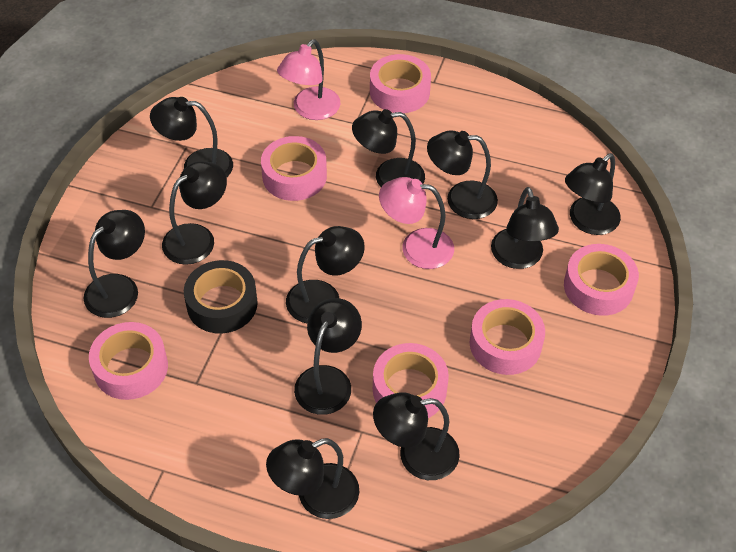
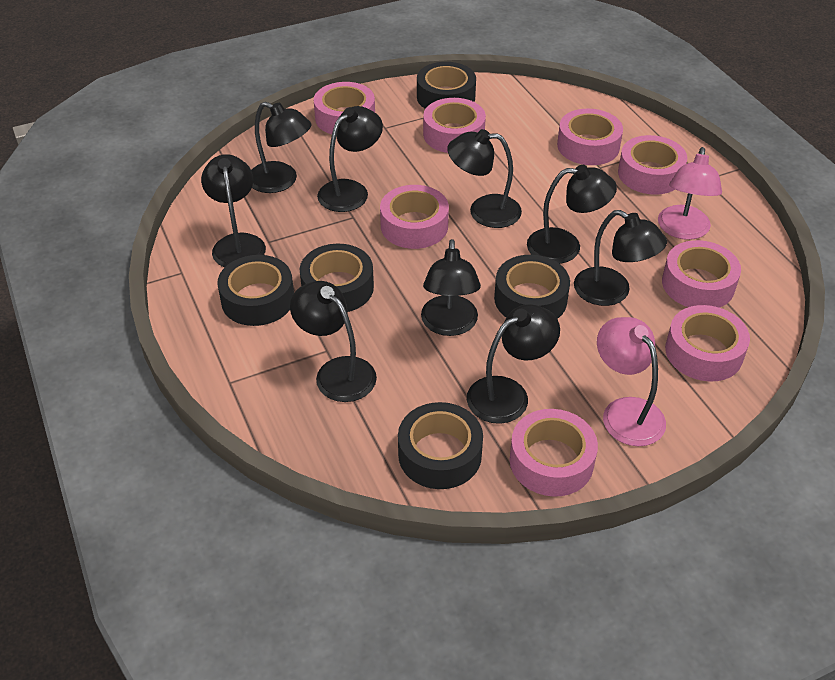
black lamp: [84,210,145,318] [150,97,233,178] [162,161,227,265] [266,438,359,519] [286,226,365,323] [294,298,362,415] [352,109,425,187] [373,393,460,480] [427,130,498,219] [491,187,559,269] [565,153,621,235] = 11 -> [201,154,266,267] [251,102,312,193] [290,281,377,402] [317,106,383,212] [421,239,481,336] [447,129,522,228] [467,304,560,424] [527,165,617,264] [574,210,667,306] = 9
black tape: [184,260,258,334] = 1 -> [217,255,294,326] [300,244,374,312] [398,402,483,489] [417,62,476,109] [494,255,570,319] = 5
pink tape: [89,322,168,400] [261,136,327,201] [370,54,431,113] [373,343,449,418] [469,299,545,375] [564,244,639,316] = 6 -> [314,82,375,134] [380,185,449,249] [423,98,486,153] [510,409,598,497] [557,109,623,165] [618,135,687,195] [662,240,741,308] [665,305,750,381] = 8

